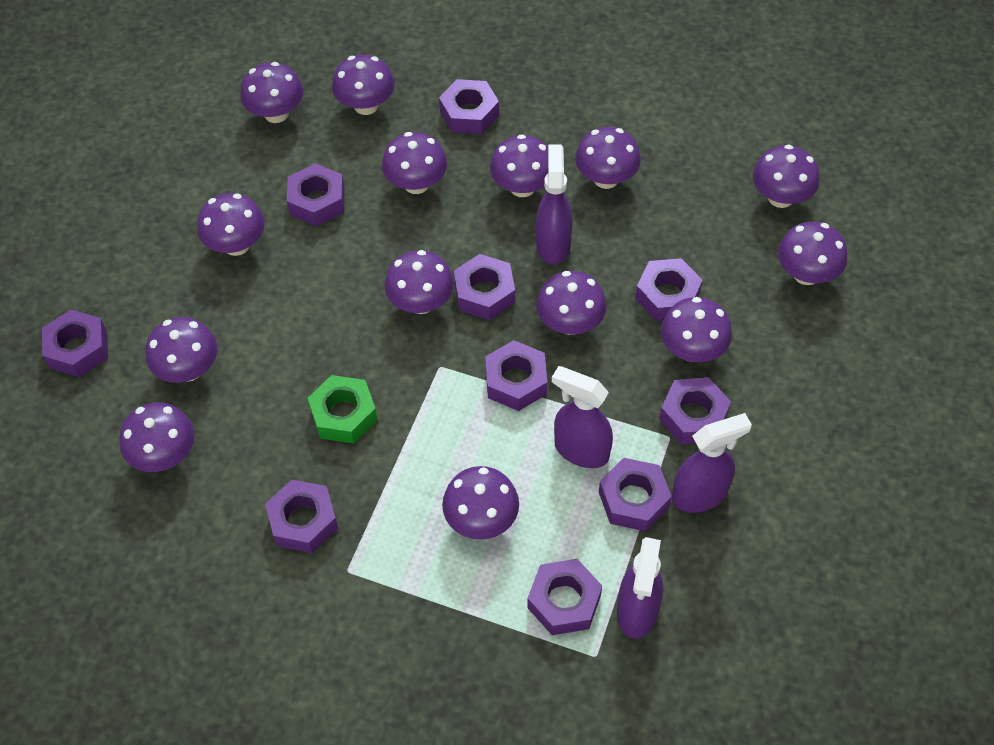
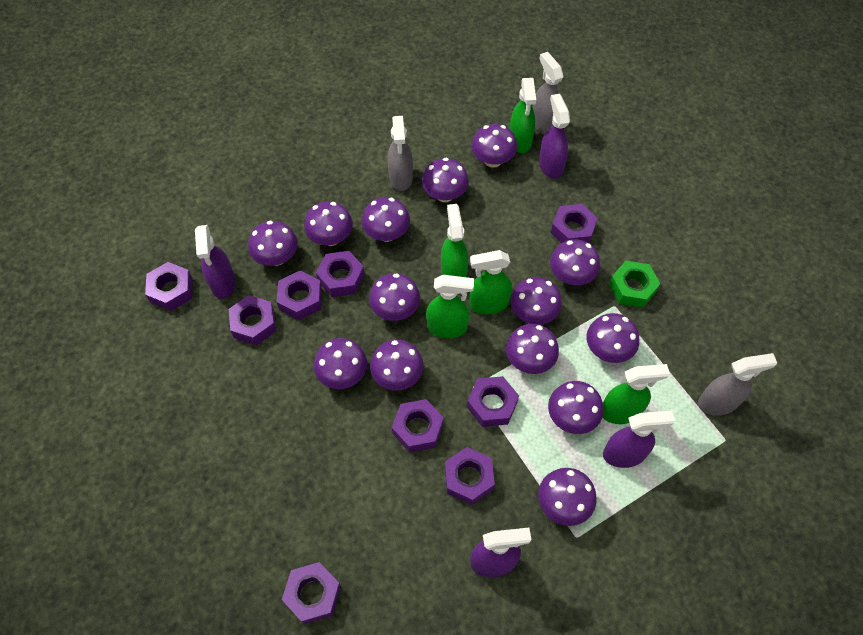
green spray bottle: none = 0 -> [426,275,474,338] [441,204,468,277] [470,250,512,314] [510,78,536,153] [602,364,670,424] = 5
grey spray bottle: none = 0 -> [388,116,413,191] [533,52,564,134] [698,353,777,416] = 3
purple nut: [42,310,108,378] [265,480,338,553] [287,163,345,226] [439,79,499,134] [454,254,515,320] [485,340,547,411] [527,559,602,635] [599,458,672,531] [635,258,703,321] [659,377,731,444] = 10 -> [145,262,193,311] [228,295,276,345] [276,271,322,320] [282,562,341,624] [316,251,365,297] [392,399,444,453] [445,447,495,505] [467,376,519,427] [551,204,598,243] = 9

